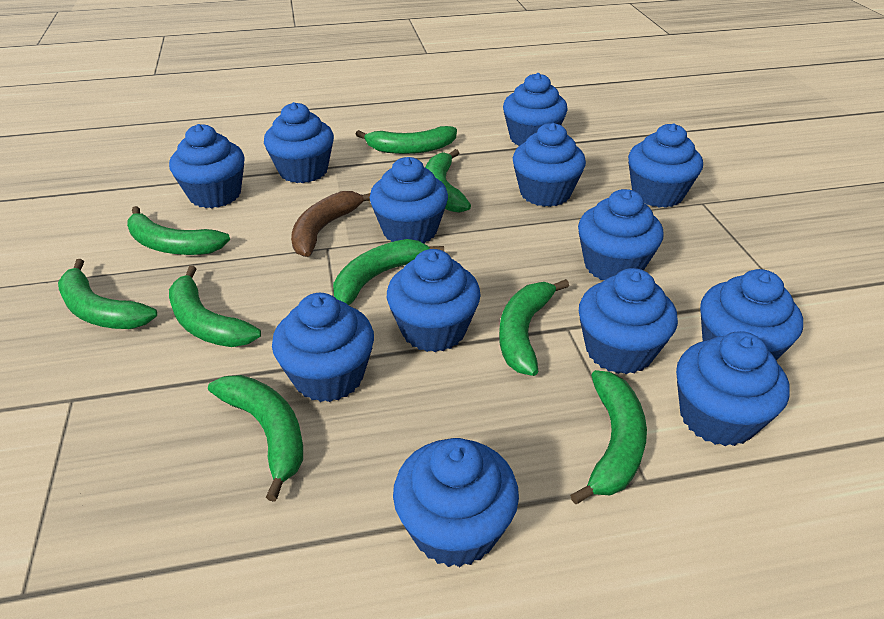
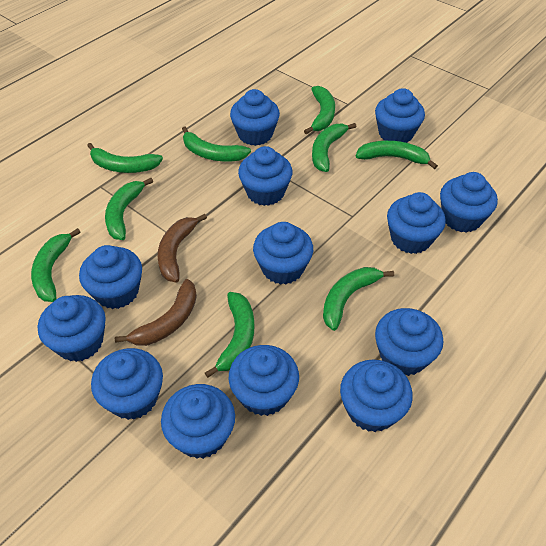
brown banana: [291,191,370,257] = 1 -> [115,279,197,346] [158,214,207,282] = 2

